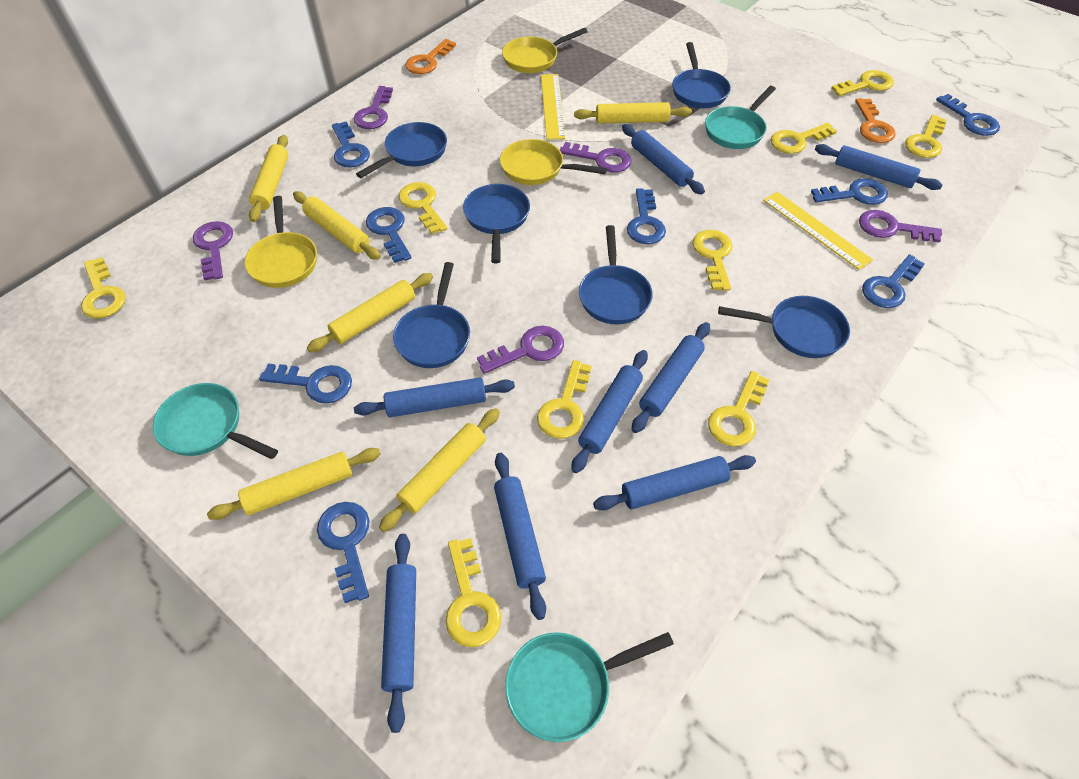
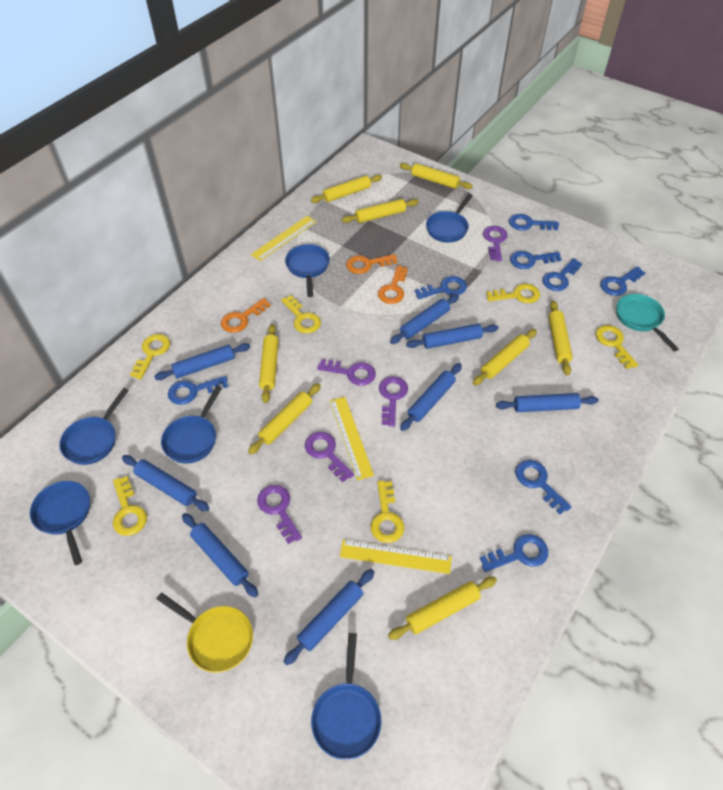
orange key: [405,39,456,74] [855,98,896,143] = 2 -> [221,298,271,333] [346,254,398,274] [378,265,408,304] = 3
turquoise pan: [153,383,278,459] [505,632,674,742] [705,86,776,149] = 3 -> [616,294,679,351] = 1
yellow key: [81,257,126,318] [398,182,447,234] [445,538,502,647] [537,360,592,439] [692,230,733,291] [708,371,769,447] [771,123,837,154] [831,70,894,96] [905,115,947,158] = 9 -> [113,476,147,536] [130,334,170,379] [281,295,321,334] [371,481,404,543] [486,284,540,303] [595,325,638,369] = 6
yellow pan: [245,196,317,288] [500,139,607,185] [502,28,588,73] = 3 -> [157,593,253,673] = 1
yellow rolling pin: [207,448,381,520] [249,135,288,222] [293,191,381,260] [307,273,433,353] [379,408,500,532] [574,102,692,124] = 6 -> [248,383,321,455] [259,324,279,403] [311,175,382,203] [342,199,419,223] [388,577,497,640] [400,163,473,189] [473,329,537,385] [549,301,573,376] = 8
yellow ruler: [541,74,565,140] [763,192,873,270] = 2 -> [251,216,316,261] [330,397,374,480] [340,540,452,574] = 3

